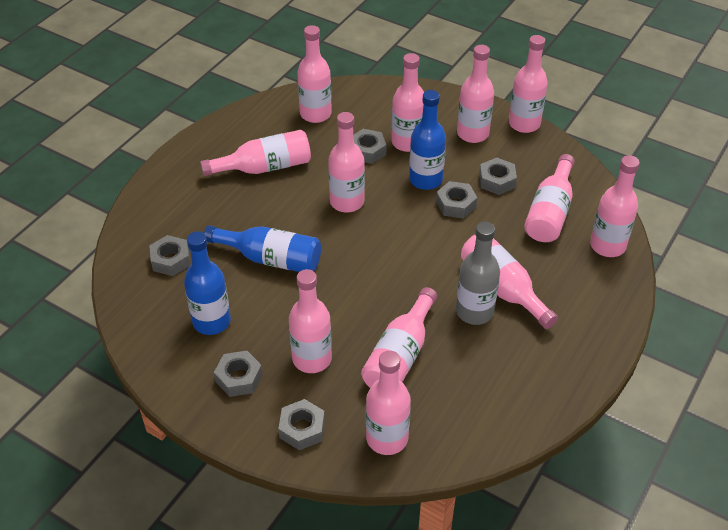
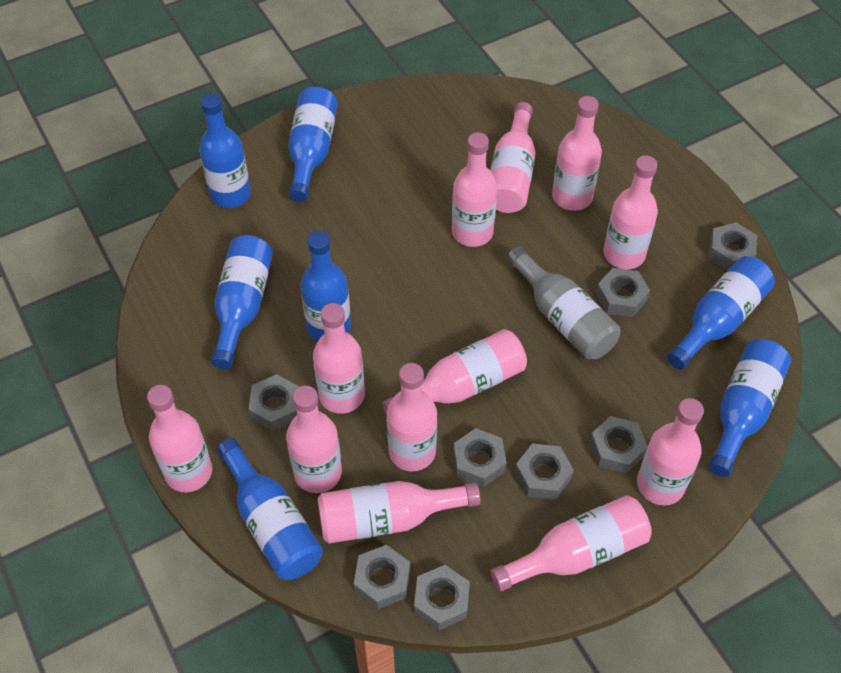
blue bottle: [184,231,231,335] [204,225,321,272] [409,90,446,190] = 3 -> [199,93,251,208] [211,235,273,369] [217,438,323,580] [288,87,338,202] [301,231,351,341] [667,256,775,369] [708,339,791,477] = 7
grey nut: [149,235,191,276] [214,351,263,397] [278,399,325,450] [353,129,386,164] [436,181,477,219] [479,158,517,195] = 6 -> [249,374,299,431] [354,545,410,609] [414,565,470,630] [453,428,507,487] [515,443,574,500] [590,416,647,473] [596,268,650,317] [708,222,757,271] = 8

